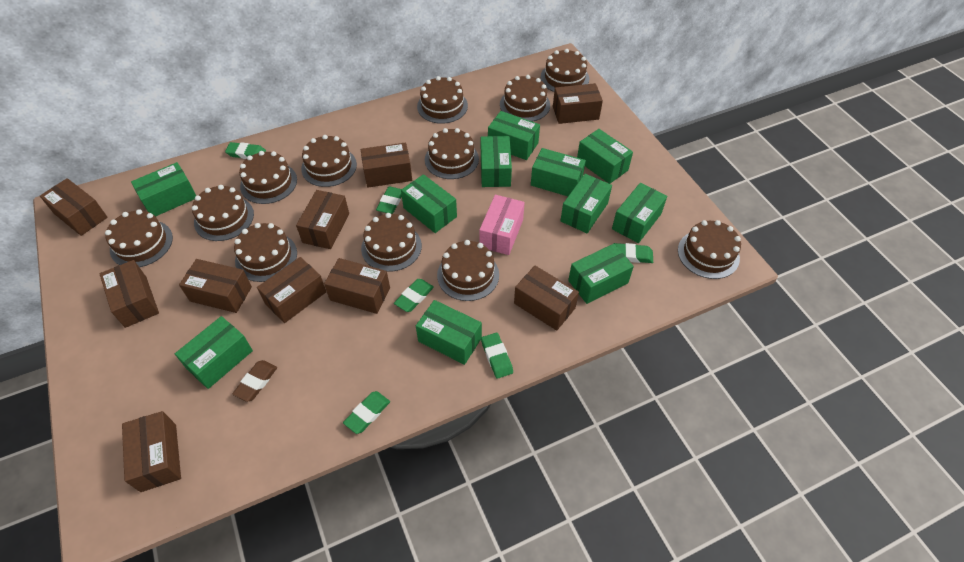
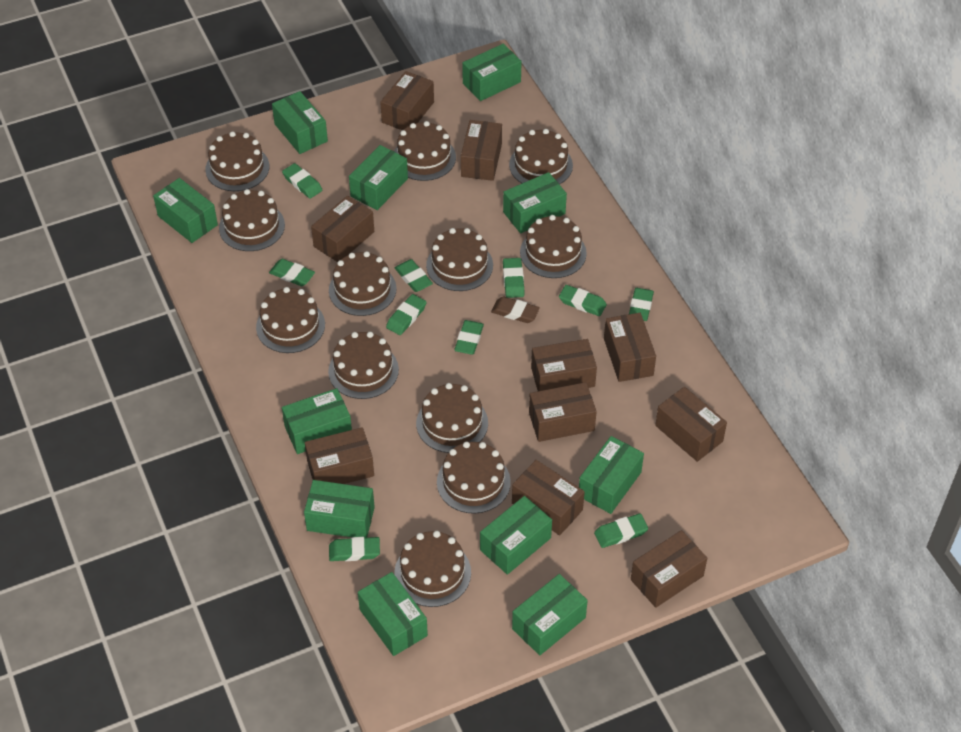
green eraser: [225,142,266,159] [343,391,390,434] [376,186,402,214] [394,279,434,312] [481,332,513,379] [613,243,653,263] = 6 -> [269,259,315,286] [282,163,322,198] [329,537,380,561] [386,294,427,335] [395,259,433,292] [454,320,484,355] [503,258,525,298] [559,285,607,316] [594,513,648,548] [629,288,654,321] = 10
pink box: [479,195,525,255] = 1 -> none = 0

